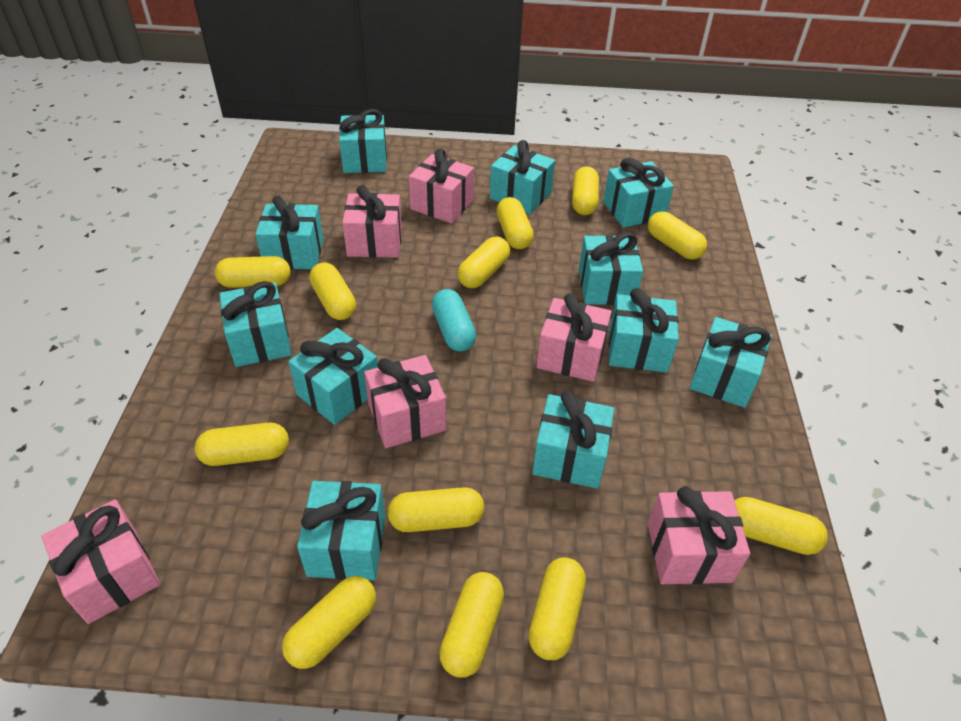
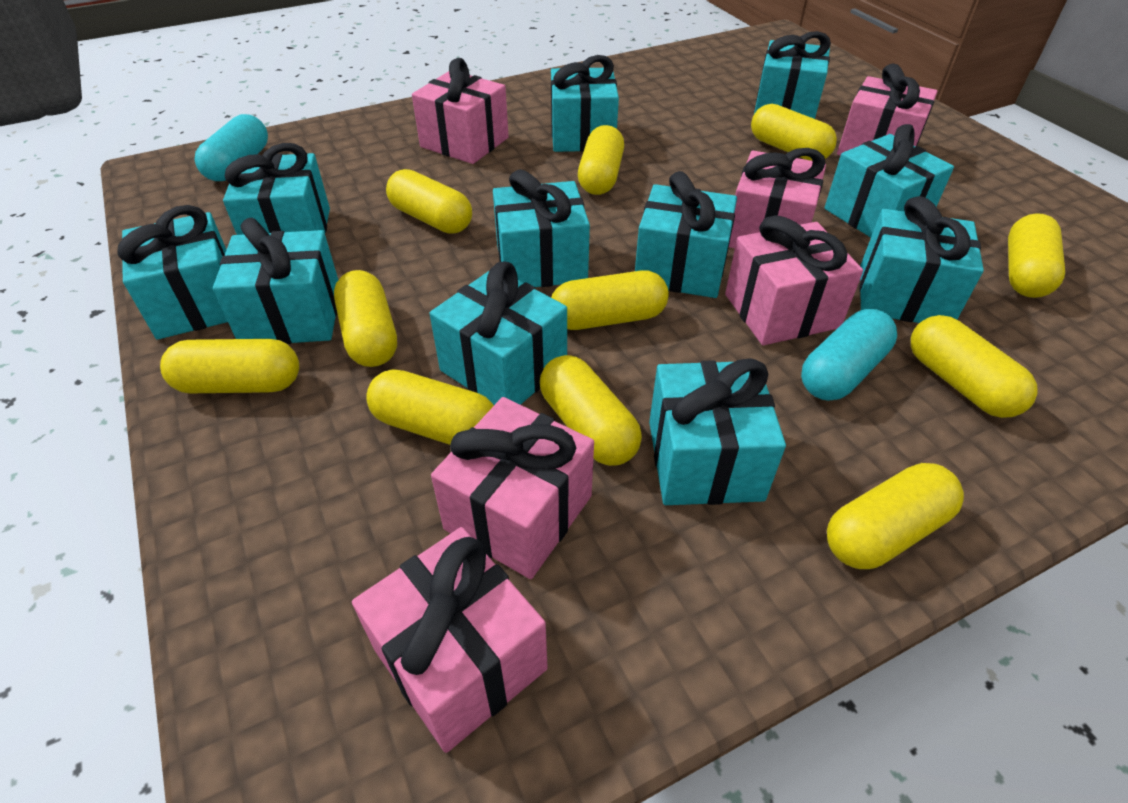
turquoise capsule: [432,289,476,351] = 1 -> [195,114,268,181] [801,309,897,401] = 2
yellow capsule: [195,423,289,466] [215,256,291,288] [282,576,376,669] [309,262,356,320] [388,487,484,532] [439,572,504,677] [457,237,510,288] [496,197,534,249] [528,557,586,660] [572,166,599,215] [648,211,707,260] [734,497,828,555] = 12 -> [160,339,299,393] [334,270,397,367] [366,369,494,445] [386,169,472,234] [540,355,642,466] [551,270,669,330] [578,125,624,195] [751,104,837,161] [827,463,964,569] [911,315,1038,418] [1008,213,1065,298] = 11

